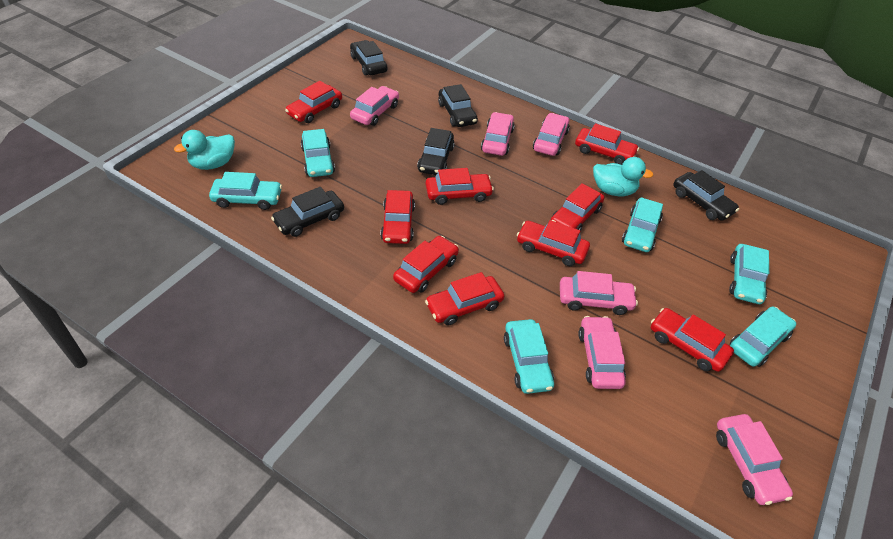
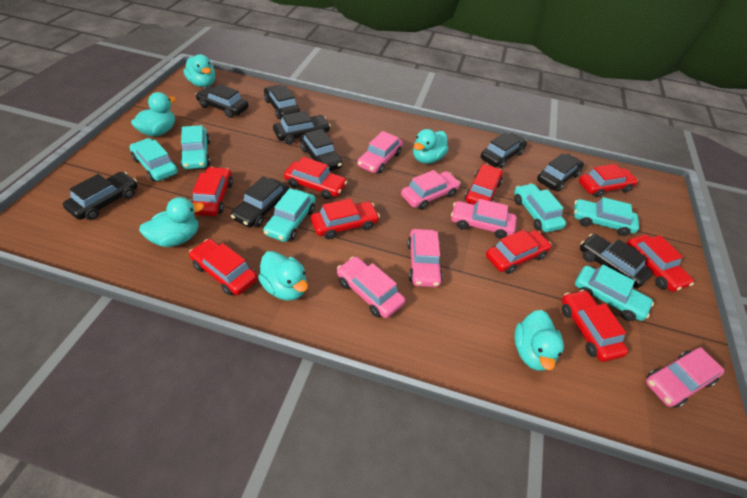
black car: [271,187,344,237] [350,40,388,76] [417,128,455,175] [438,84,478,127] [673,170,739,221] = 5 -> [63,172,138,220] [195,84,249,118] [231,176,289,228] [264,85,300,119] [273,111,331,144] [300,129,343,171] [481,132,527,169] [537,154,584,191] [580,234,652,288] = 9
turquoise duck: [174,130,235,170] [593,157,653,196] = 2 -> [131,92,176,137] [139,197,204,247] [183,54,215,87] [258,251,308,301] [413,129,449,164] [514,310,564,371] = 6

